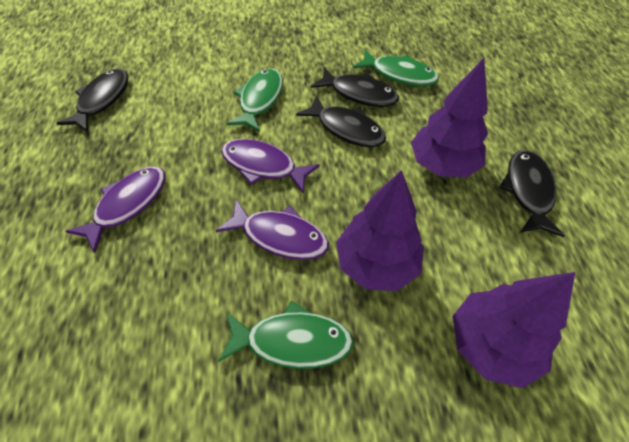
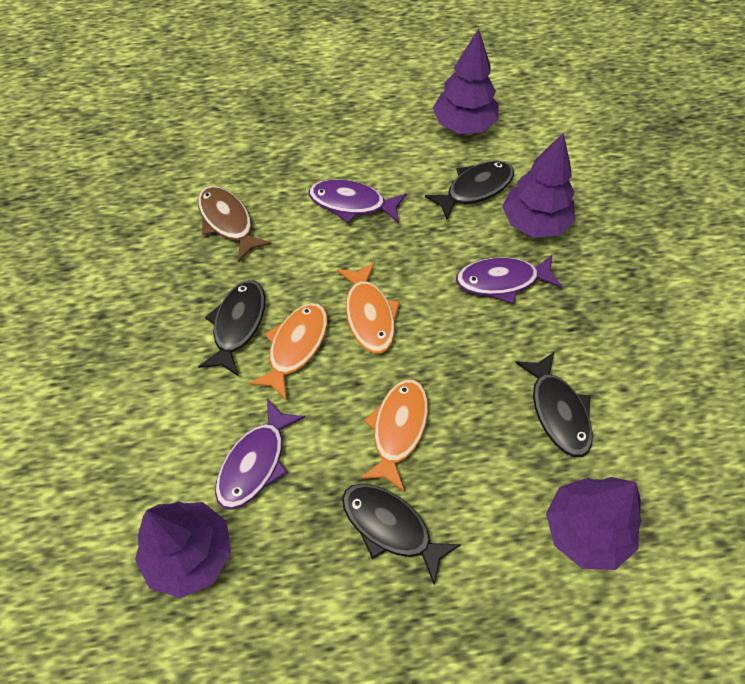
brown fish: none = 0 -> [198,186,272,262] = 1
green fish: [218,301,354,369] [226,68,283,132] [353,49,439,86] = 3 -> none = 0
orange fish: none = 0 -> [249,303,328,401] [337,262,400,354] [360,379,428,492] = 3
purple tree: [336,170,424,291] [411,58,488,178] [453,272,575,388] = 3 -> [135,501,231,598] [433,29,498,134] [502,132,575,238] [546,477,642,570] = 4

